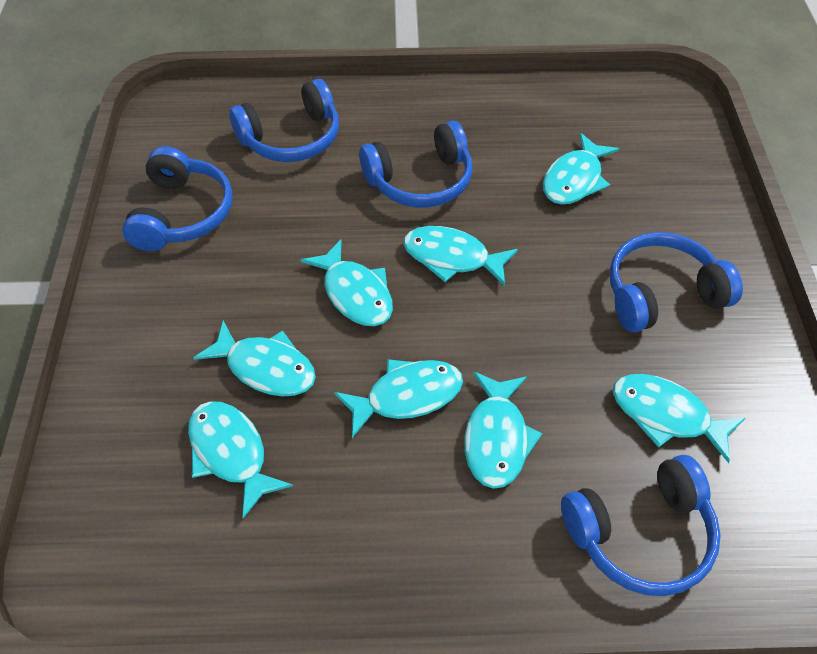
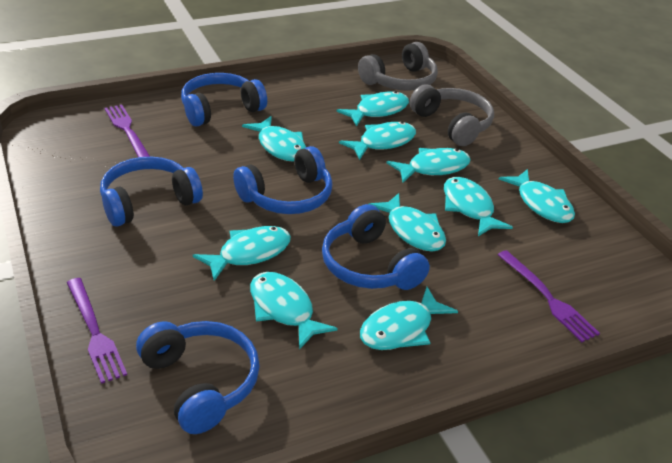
grey headphones: none = 0 -> [358,42,438,91] [410,84,494,146] = 2
purple fork: none = 0 -> [67,278,127,384] [105,105,150,157] [497,250,600,342] = 3
turquoise fish: [188,401,293,519] [193,321,316,397] [301,239,393,326] [334,359,463,438] [403,226,518,286] [464,371,542,489] [543,133,619,205] [613,374,746,463] = 8 -> [193,226,291,281] [242,116,306,162] [250,272,338,350] [336,91,409,127] [339,121,416,160] [360,287,458,350] [369,193,446,252] [387,148,471,183] [444,177,513,236] [499,169,575,223] = 10

